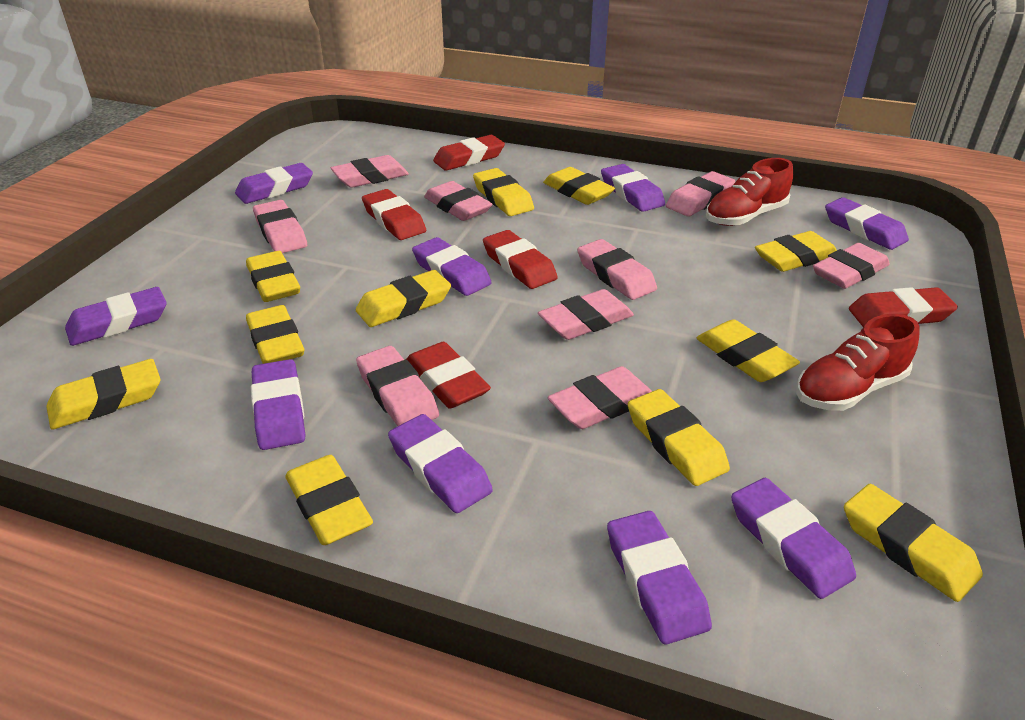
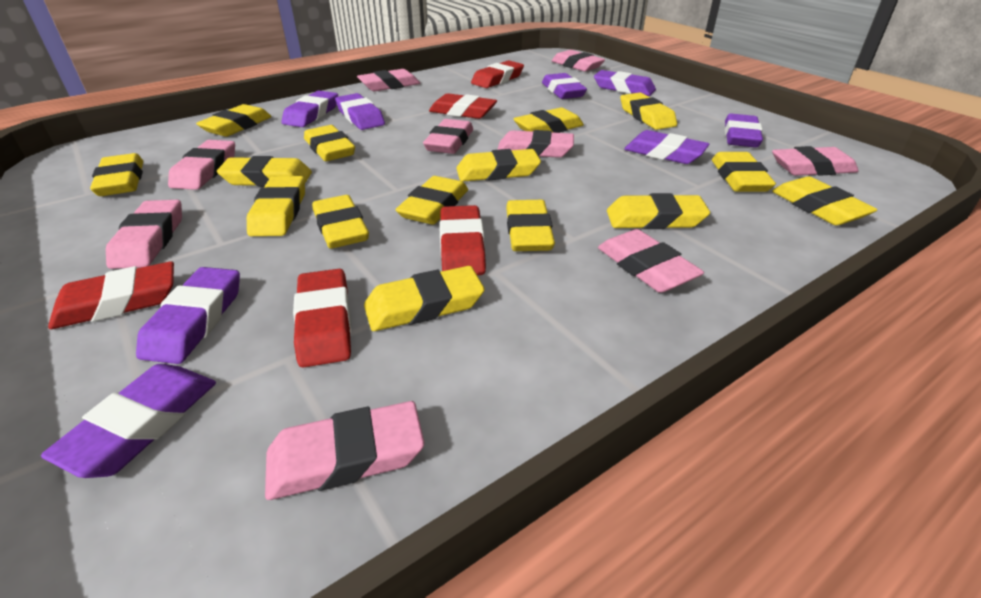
purple eraser: [65,287,167,346] [235,163,313,204] [251,359,305,450] [388,414,493,513] [412,237,492,296] [601,164,665,212] [607,511,712,645] [731,478,856,599] [825,197,909,250] = 9 -> [41,364,216,478] [136,267,240,364] [282,90,338,127] [335,93,385,130] [542,73,587,99] [594,70,656,96] [624,130,709,164] [725,114,763,148] = 8
red shoe: [706,158,793,226] [796,314,920,411] = 2 -> none = 0
yellow eraser: [46,359,160,429] [246,251,300,302] [246,305,304,364] [285,455,373,545] [356,270,451,327] [473,168,534,216] [543,167,615,205] [628,389,730,486] [697,319,800,382] [755,231,837,272] [844,484,983,602] = 11 -> [90,153,143,196] [196,104,272,137] [217,156,312,187] [247,176,305,236] [304,125,355,161] [312,195,369,249] [364,266,485,331] [396,176,468,225] [456,149,541,182] [506,200,555,251] [513,107,584,133] [607,193,710,229] [620,92,677,130] [712,152,776,192] [772,176,877,225] = 15

